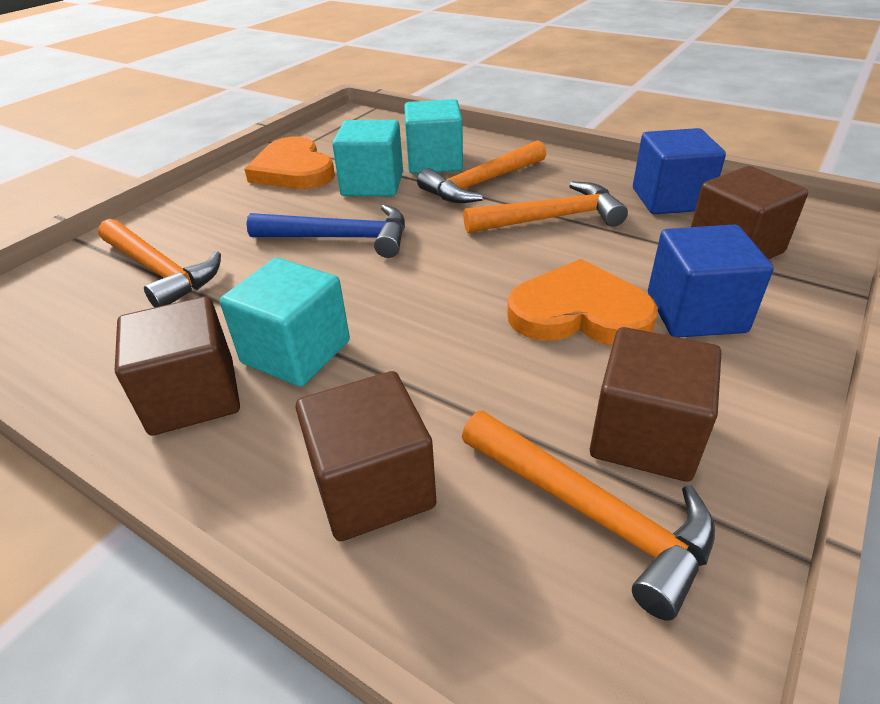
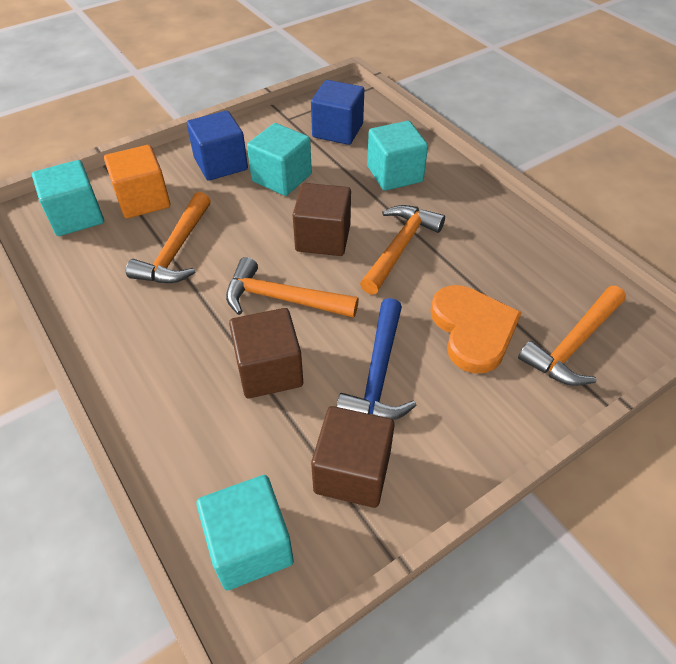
brown cube: [115,297,240,436] [295,371,437,541] [590,327,721,482] [691,166,808,260] = 4 -> [229,308,303,398] [293,183,351,256] [311,406,395,508] = 3
orange cube: none = 0 -> [104,145,170,218] = 1
orange heart: [244,136,335,189] [507,259,658,345] = 2 -> [431,285,522,373] = 1
turquoise cube: [220,258,350,387] [332,120,403,196] [404,99,463,174] = 3 -> [32,160,104,236] [196,475,294,590] [247,123,312,196] [367,121,428,191] = 4

